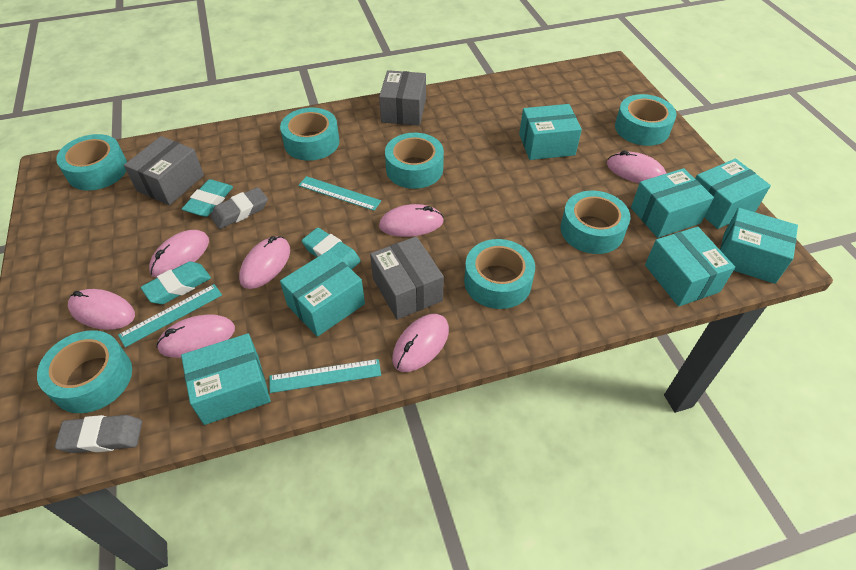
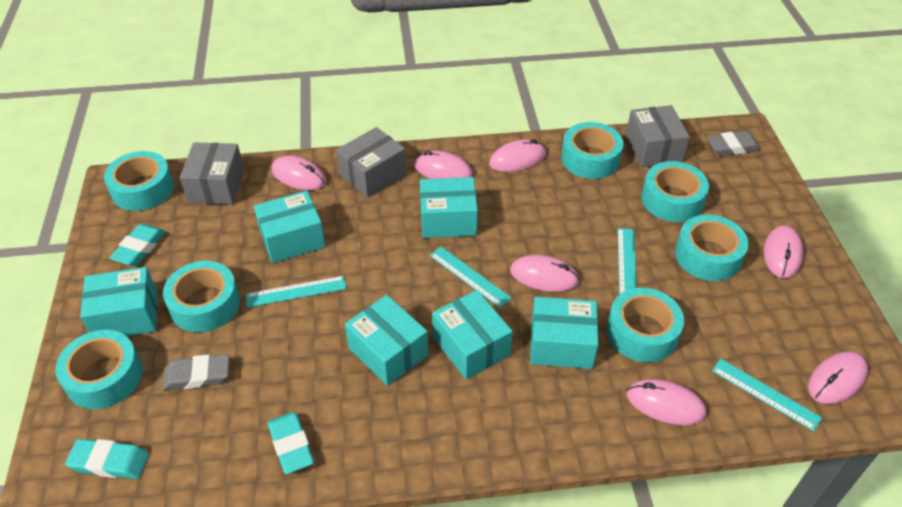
turquoise box: [181,333,271,425] [280,250,365,337] [519,104,582,160] [631,168,714,238] [645,227,735,307] [695,159,771,229] [720,208,798,284] = 7 -> [80,267,157,336] [254,191,326,263] [345,295,428,386] [420,177,478,238] [432,290,513,380] [530,297,599,369] = 6
turquoise ruler: [118,284,222,347] [269,359,381,393] [298,176,381,211] = 3 -> [246,276,347,308] [429,247,512,308] [617,228,637,295] [712,359,822,431] = 4

